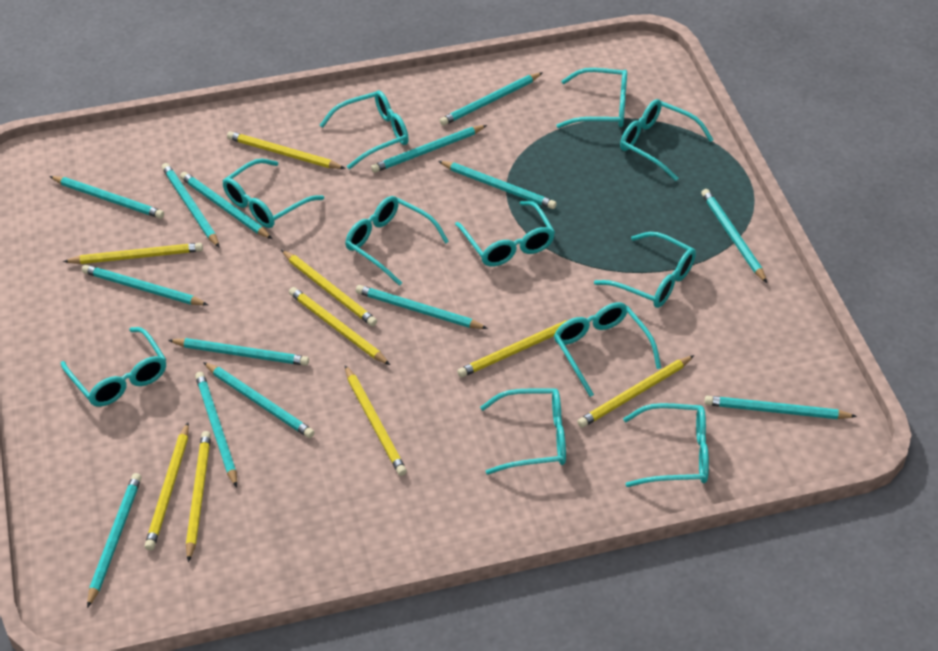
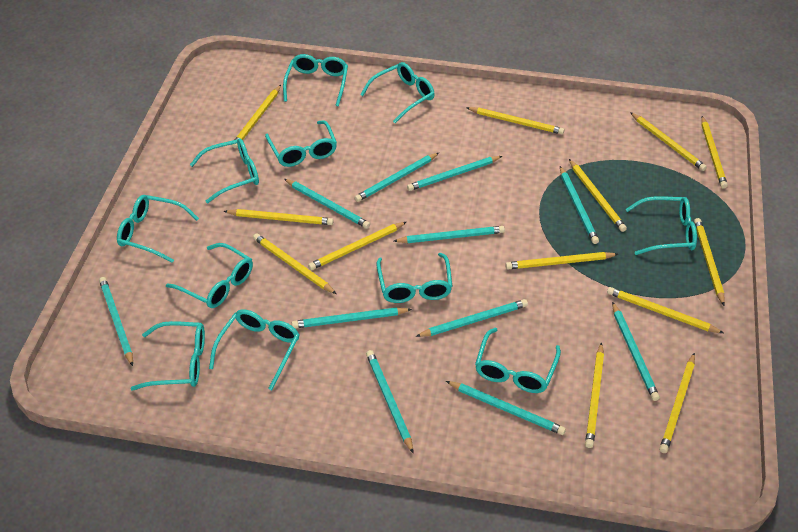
turquoise pencil: [49,176,164,219] [82,265,208,305] [87,473,142,608] [162,163,220,248] [168,338,309,366] [180,172,272,239] [195,372,237,488] [203,362,315,438] [356,285,488,329] [371,125,487,173] [438,161,557,209] [440,72,543,126] [701,189,767,283] [704,396,857,419] = 14 -> [99,277,133,366] [284,179,370,229] [292,307,412,328] [354,153,439,202] [366,350,414,454] [394,226,505,243] [407,156,502,191] [416,299,528,337] [446,381,566,435] [560,166,599,244] [612,302,660,401] = 11
yellow pencil: [63,243,203,264] [145,422,189,550] [186,431,211,562] [227,131,345,169] [281,250,377,326] [289,287,390,365] [345,365,407,476] [457,320,568,377] [577,355,694,428] = 9 -> [224,209,333,225] [232,85,281,148] [253,233,336,294] [308,222,406,270] [466,107,564,135] [505,252,618,269] [569,159,627,232] [585,342,604,448] [607,287,724,333] [630,112,707,171] [659,353,695,453] [694,218,725,306] [701,116,728,189] = 13

